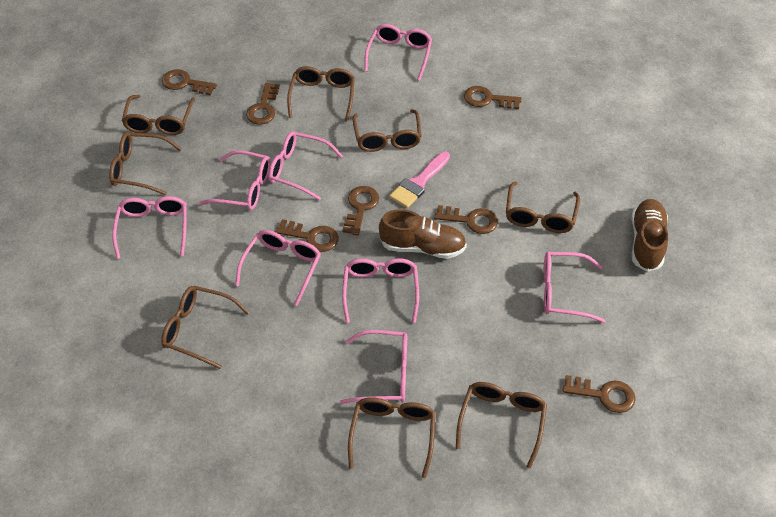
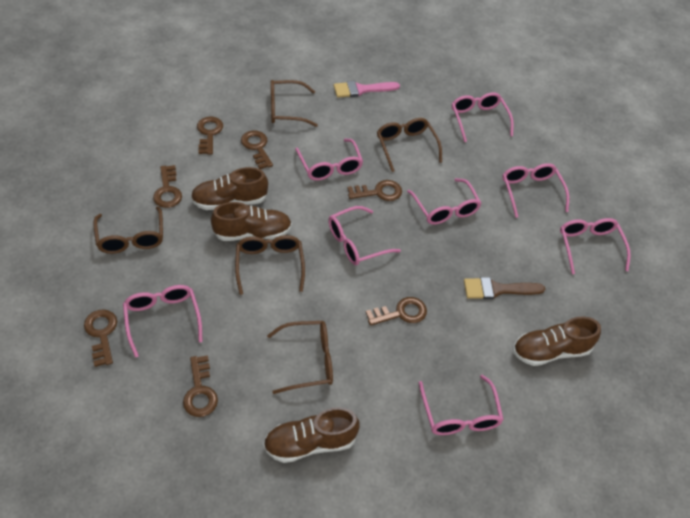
brown brush: none = 0 -> [464,277,545,299] = 1
brown glasses: [109,132,182,195] [122,95,195,135] [161,286,249,369] [287,66,355,122] [348,397,436,478] [352,109,421,152] [456,382,547,468] [506,181,580,233] = 8 -> [94,206,163,254] [235,235,305,295] [267,321,333,394] [271,80,318,127] [377,118,442,172] = 5
brown shoe: [379,209,467,259] [631,199,668,272] = 2 -> [191,167,268,210] [211,202,292,241] [263,407,359,463] [513,316,601,366] = 4

